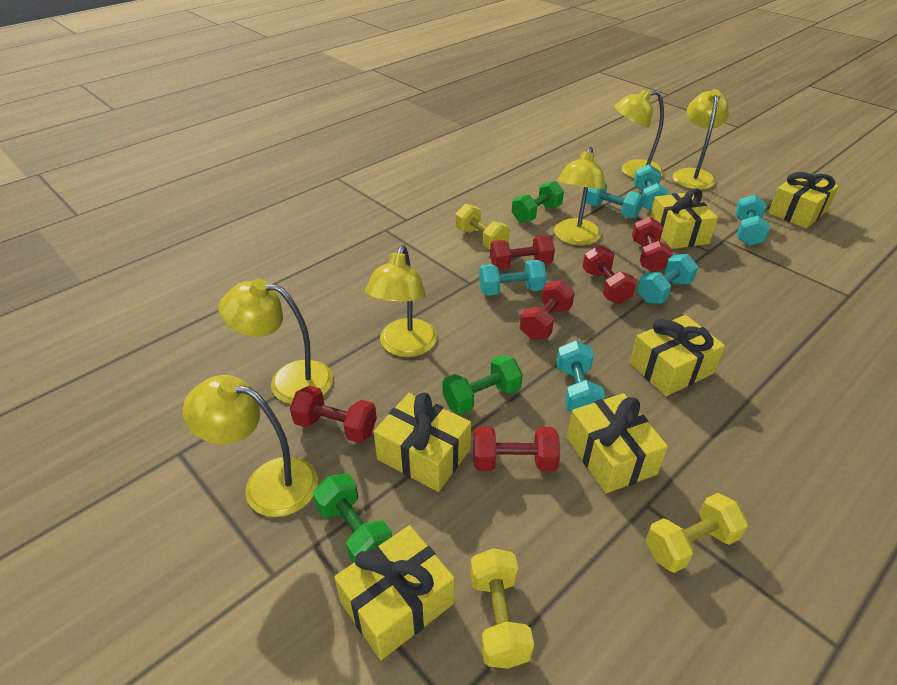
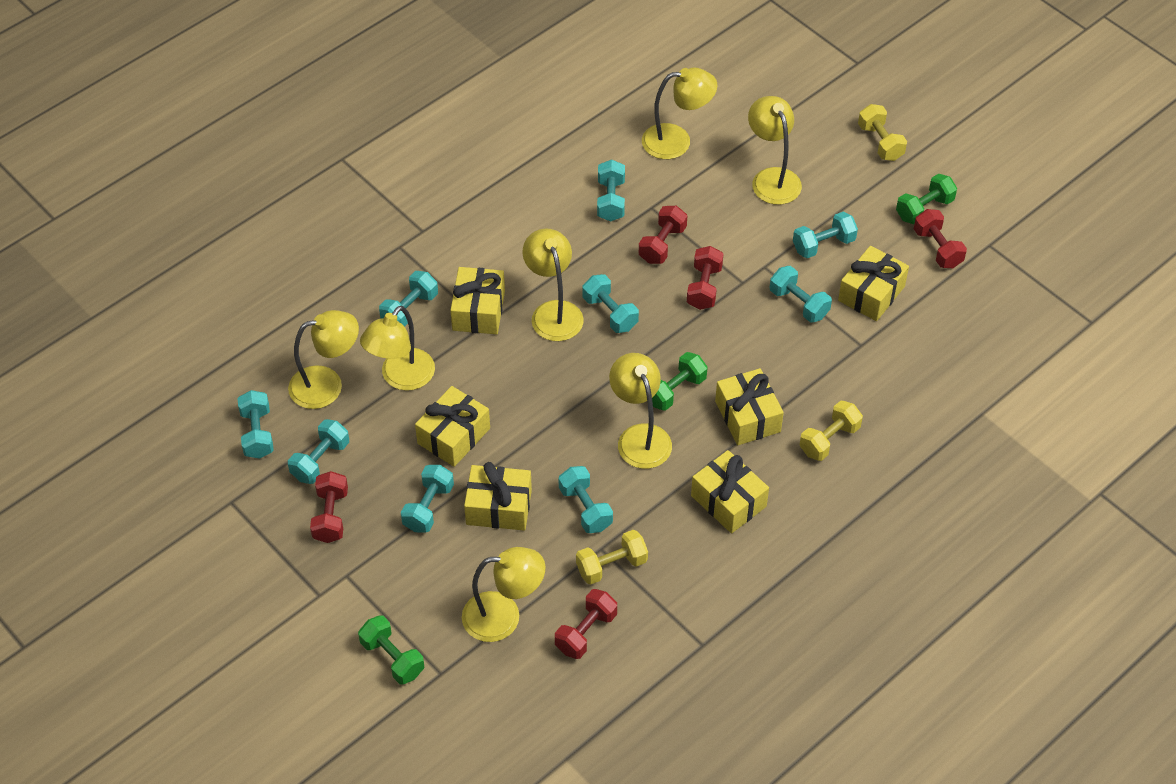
red dumbbell: [290,385,377,443] [474,427,560,471] [490,235,555,270] [520,280,575,340] [583,245,637,304] [632,217,673,272] = 6 -> [310,471,348,543] [555,589,617,659] [639,206,687,264] [687,246,723,310] [914,209,967,268] = 5
turquoise dumbbell: [479,260,547,296] [556,341,605,413] [586,183,644,219] [633,164,670,211] [637,254,698,304] [735,195,770,246] = 6 -> [237,390,274,459] [288,419,349,484] [379,271,438,327] [401,465,454,532] [559,466,613,533] [582,274,639,333] [597,160,625,221] [770,266,832,323] [793,212,858,258] = 9
yellow lamp: [183,375,318,517] [219,279,333,404] [365,245,437,357] [554,147,605,245] [614,89,664,179] [673,89,729,190] = 6 -> [288,310,359,409] [360,306,435,391] [462,547,545,642] [523,228,584,341] [609,353,672,469] [642,68,717,159] [748,96,802,205] = 7

